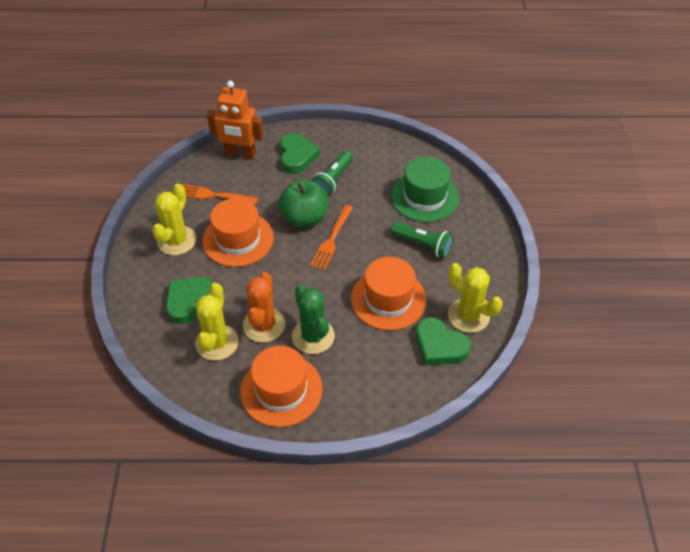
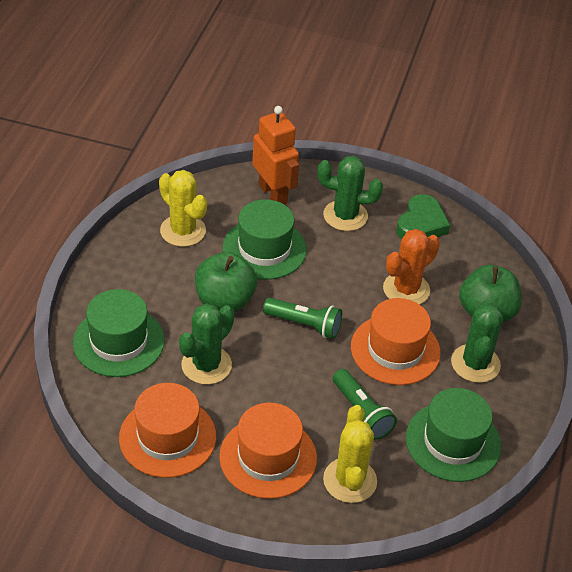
green apple: [279,179,328,228] = 1 -> [195,252,257,312] [459,265,522,322] = 2
green cactus: [292,285,335,354] = 1 -> [179,303,234,385] [317,156,383,231] [451,300,503,383] = 3
green hat: [391,157,459,222] = 1 -> [73,289,165,377] [223,199,307,280] [406,388,501,482] = 3
green heart: [166,277,214,324] [280,133,320,174] [416,317,471,365] = 3 -> [396,194,450,239] = 1
orange fork: [181,184,258,205] [310,205,353,270] = 2 -> none = 0
yellow cactus: [152,184,196,255] [195,283,239,361] [448,263,503,333] = 3 -> [159,170,207,247] [323,405,377,503] = 2

